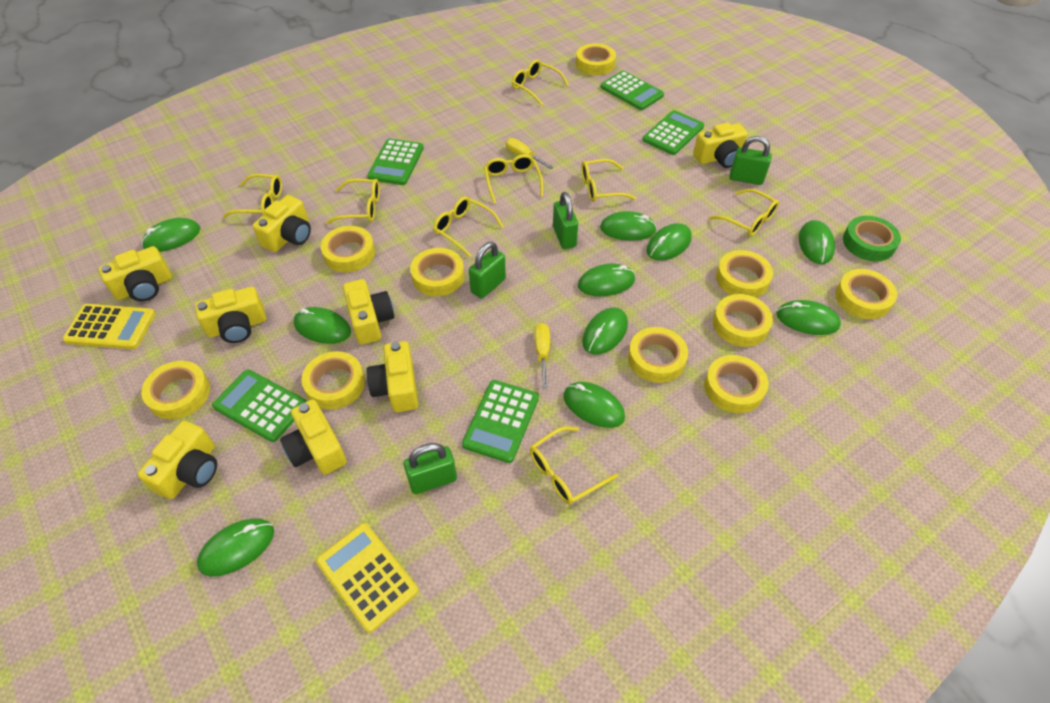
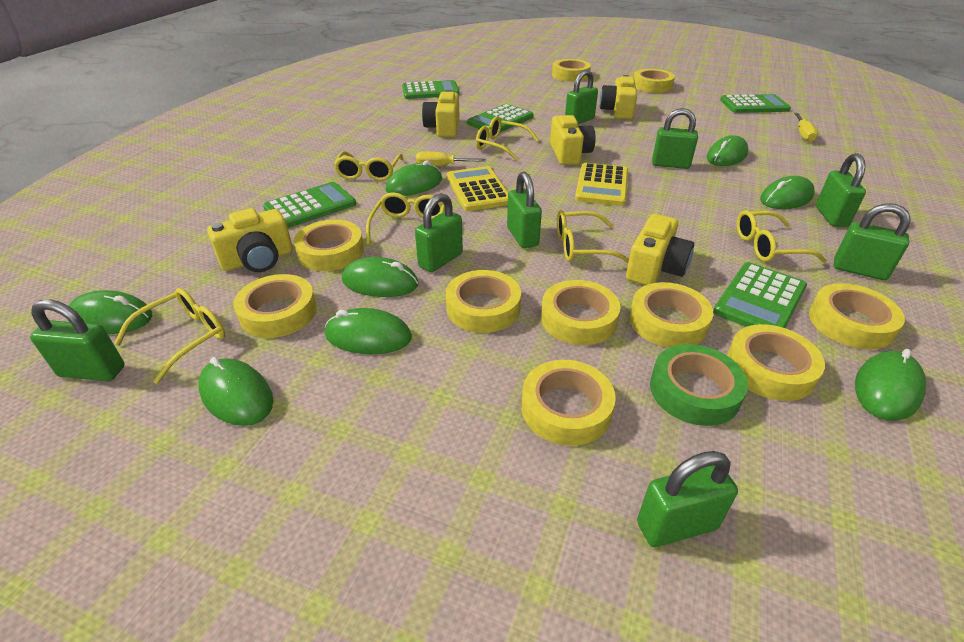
green mouse: [142,218,200,252] [197,518,274,577] [294,307,351,344] [563,382,625,428] [578,263,635,296] [582,307,628,354] [600,211,657,241] [646,223,692,261] [776,300,841,335] [799,220,835,264] = 10 -> [68,290,152,334] [198,357,273,426] [325,308,412,354] [342,257,419,297] [386,161,442,196] [707,135,748,166] [760,176,815,209] [855,349,926,421] = 8
green padlock: [404,443,457,494] [469,242,506,299] [553,192,578,249] [730,136,772,185] = 4 -> [30,299,125,381] [415,193,463,272] [507,171,542,248] [565,70,598,124] [637,451,738,547] [652,108,698,169] [816,153,866,227] [834,203,911,280] = 8
yellow camera: [98,246,172,301] [137,421,217,499] [195,287,266,343] [252,195,311,252] [280,399,347,475] [343,279,394,345] [366,341,418,412] [693,123,748,168] = 8 -> [207,208,293,272] [422,90,460,137] [550,115,596,165] [600,75,637,119] [626,214,694,286] = 5
yellow glasses: [223,174,282,218] [326,179,380,224] [433,197,504,257] [484,154,543,204] [512,59,569,105] [530,426,618,505] [581,159,637,202] [709,189,779,236] = 8 -> [114,288,225,384] [333,151,403,181] [366,192,445,245] [476,116,539,161] [557,210,629,263] [736,210,827,263] = 6

